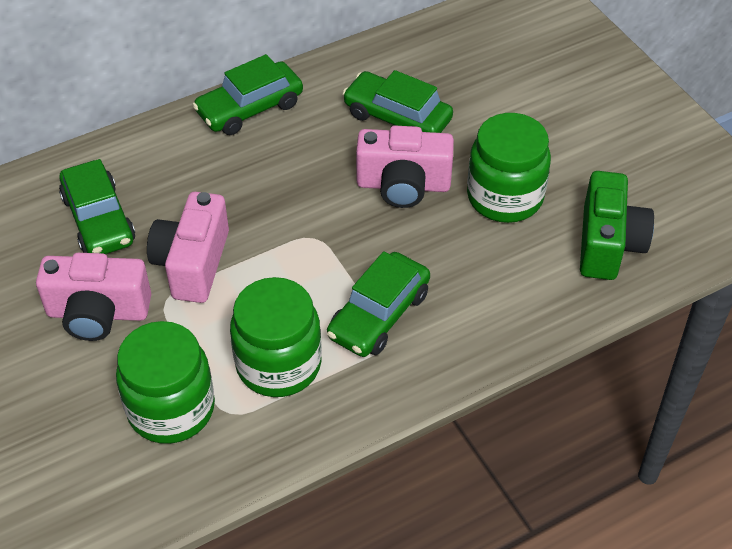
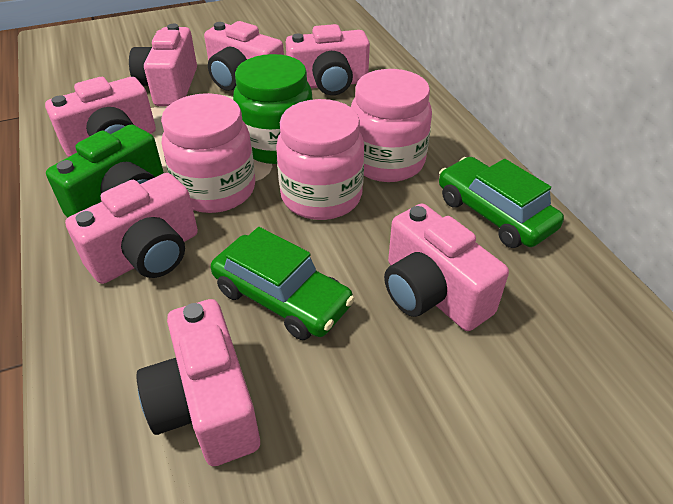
green car: [59,159,135,254] [193,54,303,135] [327,251,430,357] [343,70,453,133] = 4 -> [211,227,355,340] [439,157,564,248] = 2
green jar: [116,321,215,444] [230,277,322,397] [467,113,551,223] = 3 -> [233,54,312,164] = 1
pink camera: [36,253,151,341] [147,192,229,303] [356,126,454,208] = 3 -> [45,77,156,157] [65,173,198,284] [129,24,197,106] [136,299,260,466] [204,21,284,91] [286,24,370,95] [384,204,509,331] = 7
pink jar: none = 0 -> [161,93,255,213] [276,99,364,220] [351,69,432,182] = 3

